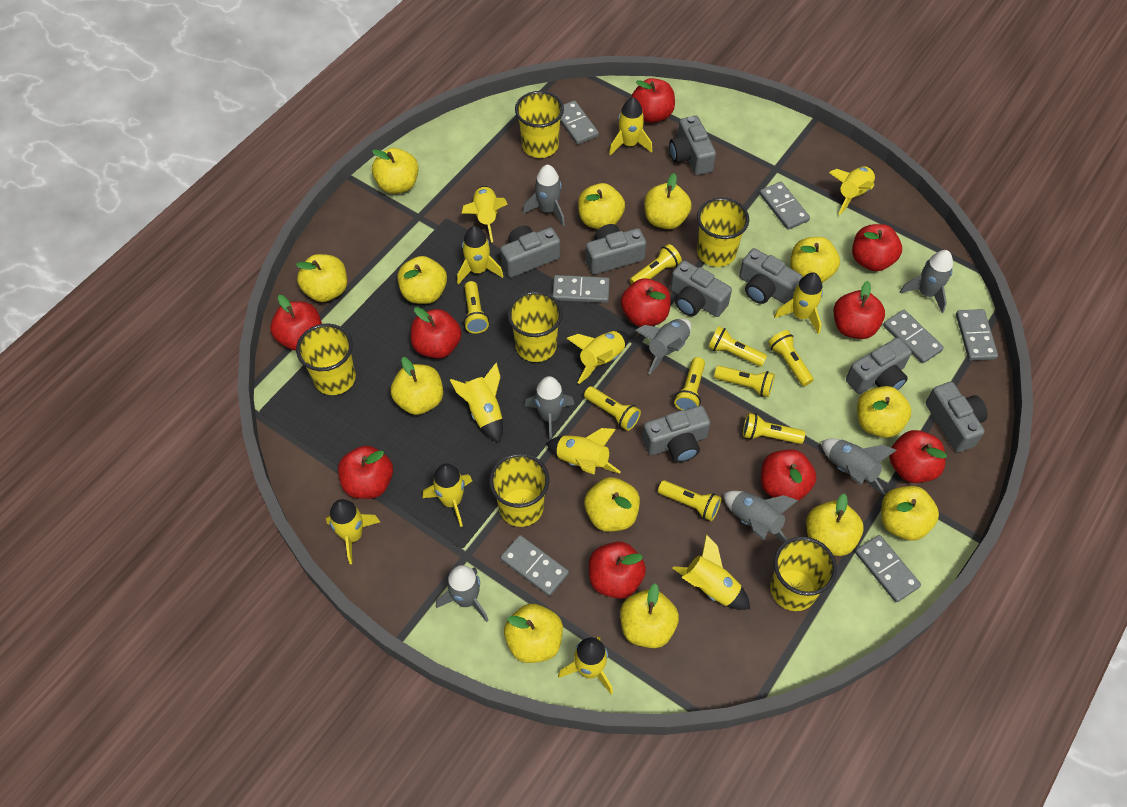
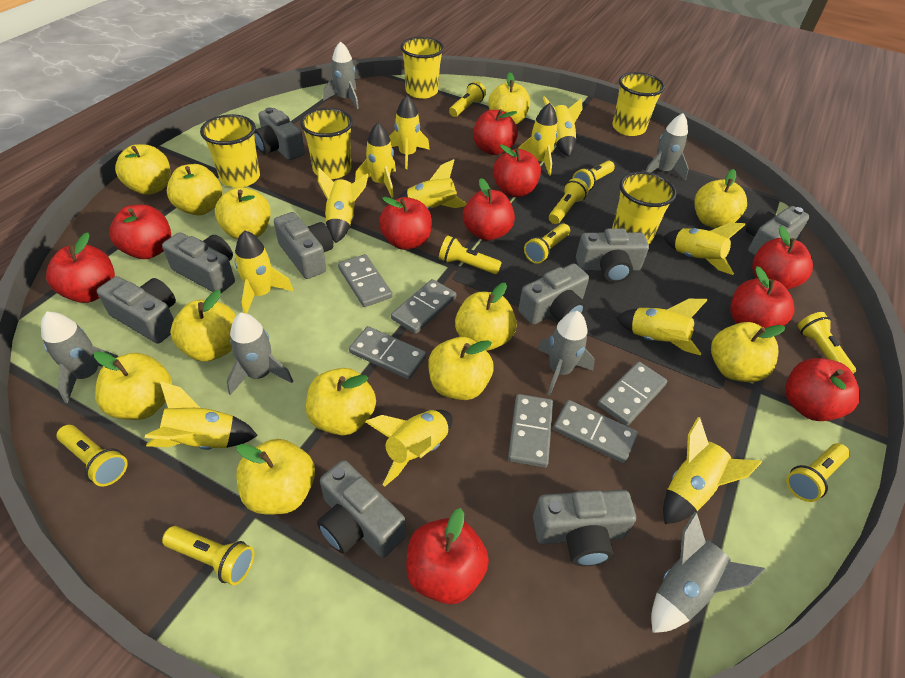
grey camera: [500,225,560,278] [586,224,647,275] [642,406,710,463] [669,116,716,175] [670,260,732,317] [739,248,802,304] [846,338,912,394] [926,382,988,452] = 8 -> [97,276,176,344] [162,232,235,293] [254,107,305,160] [274,212,333,279] [317,460,406,558] [518,263,589,325] [533,490,636,566] [576,228,649,283] [746,206,810,256] = 9
grey domino: [500,535,569,596] [552,275,610,303] [560,100,599,145] [759,182,810,230] [855,535,921,602] [883,310,944,364] [956,309,998,361] = 7 -> [338,254,392,307] [349,326,427,380] [391,279,456,334] [508,394,553,468] [553,400,638,463] [598,361,667,426] = 6
grey rocket: [436,565,489,622] [523,165,565,226] [524,376,575,441] [635,318,691,374] [723,491,798,542] [821,439,897,495] [900,250,953,313] = 7 -> [41,312,118,403] [227,313,293,395] [323,41,359,109] [537,311,595,396] [645,113,689,180] [651,512,766,633] = 6
yellow apple: [296,254,347,302] [372,148,419,194] [391,357,443,415] [397,256,447,304] [504,604,563,663] [578,183,625,229] [584,477,640,532] [620,584,679,648] [644,173,692,229] [790,237,840,282] [806,494,864,556] [857,386,911,438] [881,486,939,541] = 13 -> [94,351,172,420] [115,144,170,195] [167,164,222,216] [170,290,236,362] [215,187,271,240] [236,439,315,514] [306,368,376,435] [428,337,493,400] [455,283,517,351] [488,72,530,124] [694,169,747,228] [711,322,785,382] = 12
yellow cup: [296,323,356,395] [489,453,549,527] [507,291,563,362] [515,91,564,158] [697,198,749,267] [770,536,837,611] = 6 -> [200,114,260,187] [300,108,353,179] [400,37,444,99] [612,72,665,136] [612,172,677,244] = 5

